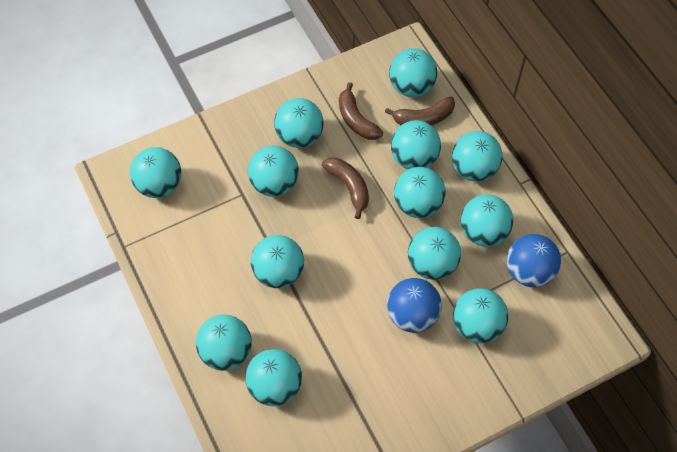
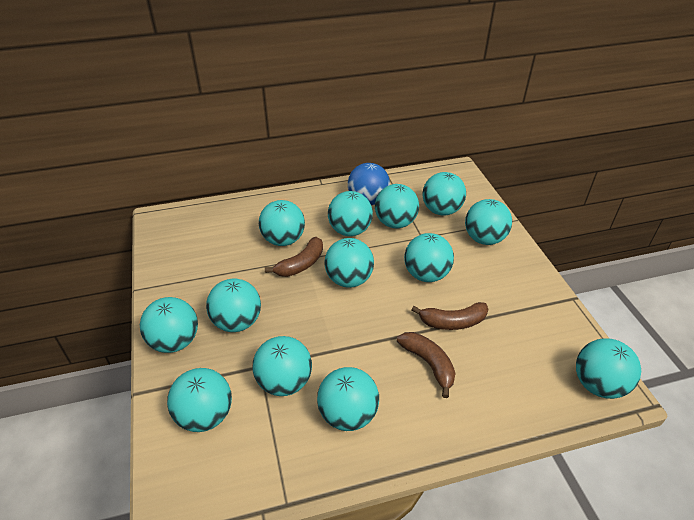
blue ball: [387,278,442,333] [507,234,561,287] = 2 -> [348,163,390,205] = 1

